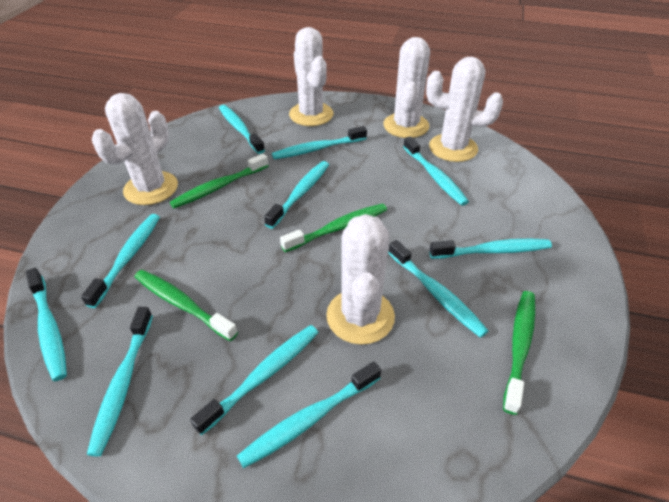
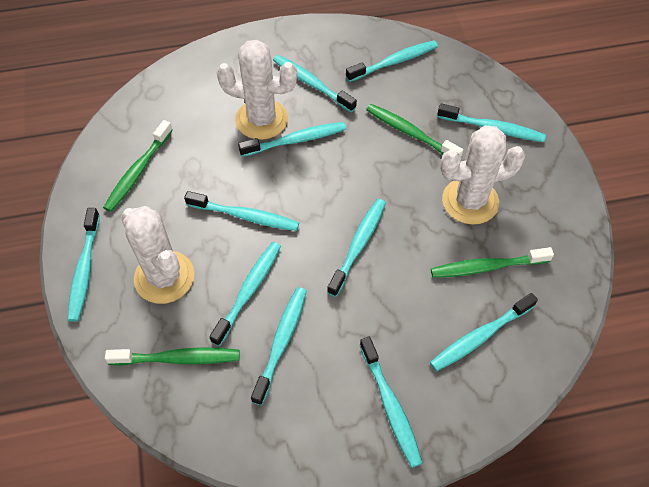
white cactus: [92,93,178,205] [289,27,334,126] [326,214,395,345] [383,37,430,138] [426,57,503,162] = 5 -> [121,206,194,304] [216,40,297,140] [440,125,525,225] = 3

